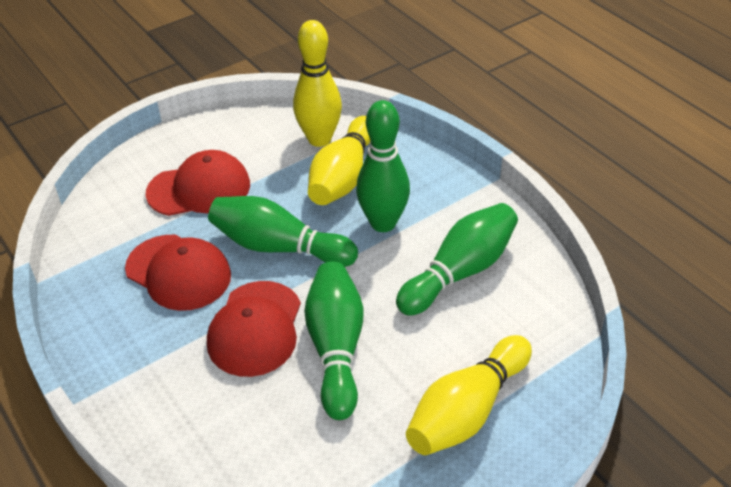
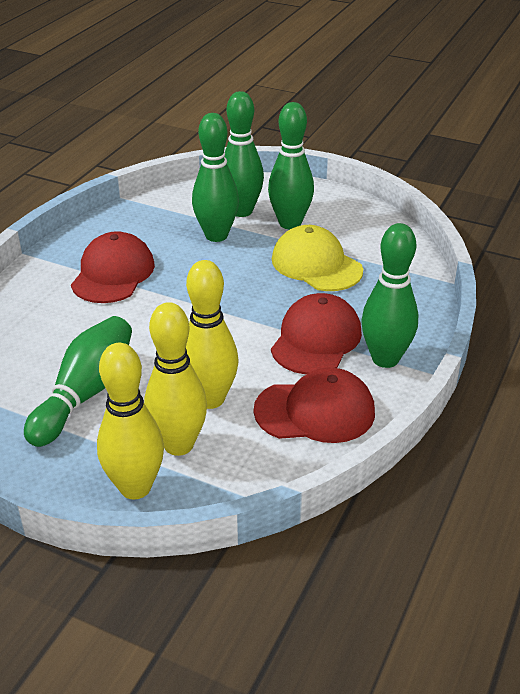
green bowling pin: [208,196,358,267] [304,261,363,420] [356,100,410,232] [396,203,518,316] = 4 -> [24,316,132,447] [192,113,239,242] [224,91,264,217] [268,102,314,229] [361,223,418,368] = 5
yellow cap: none = 0 -> [272,225,363,291] = 1

